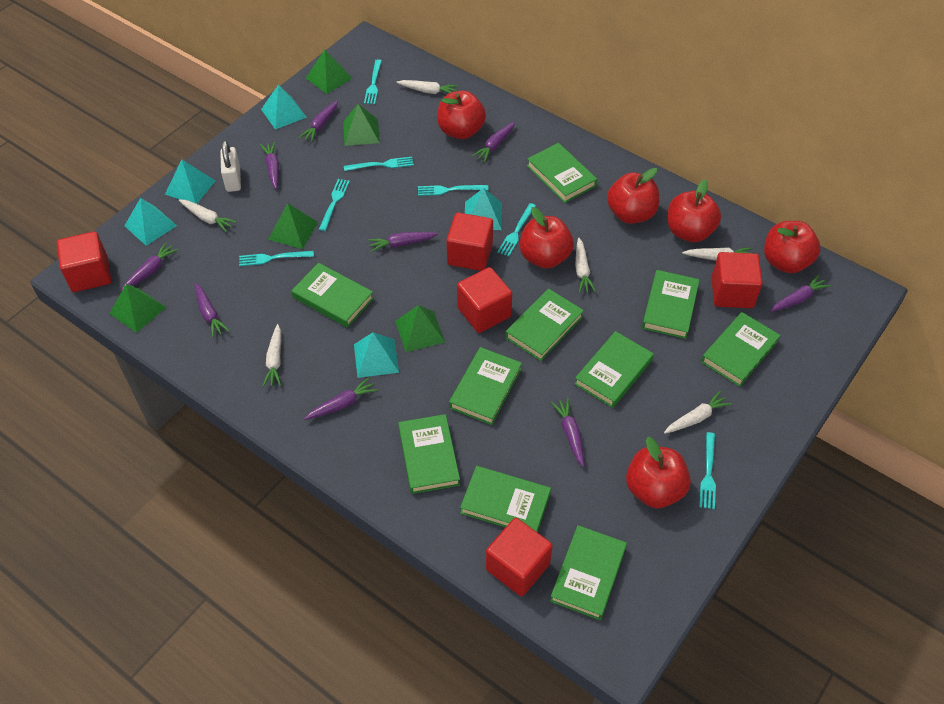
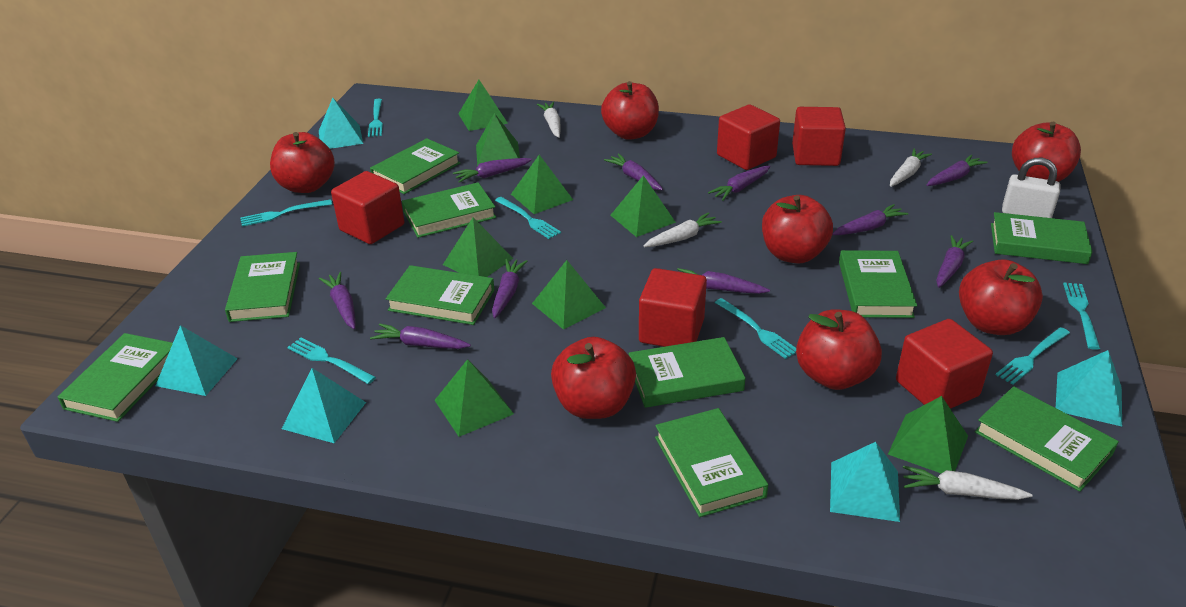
green pyramid: [109,284,166,333] [268,203,318,249] [306,50,352,94] [343,104,380,146] [395,305,445,352] = 5 -> [434,359,514,437] [443,217,513,277] [458,80,508,131] [476,113,520,166] [511,155,573,214] [532,260,606,330] [610,175,676,237] [888,396,968,474] = 8
purple carrot: [121,242,178,292] [195,283,230,338] [260,142,279,189] [299,100,338,143] [304,377,378,420] [368,232,438,252] [472,122,515,162] [551,398,584,467] [770,275,831,312] = 9 -> [319,272,355,329] [370,323,471,349] [453,158,532,183] [492,259,527,318] [604,154,663,190] [677,268,770,294] [708,166,770,201] [832,204,908,235] [926,155,988,186] [936,235,973,288] = 10
red apple: [437,91,486,139] [520,207,574,269] [607,168,659,224] [626,437,691,508] [668,179,721,242] [764,221,820,273] = 6 -> [270,132,335,193] [551,337,636,419] [601,81,659,140] [762,195,833,264] [796,309,882,390] [959,259,1043,335] [1012,122,1081,182] = 7
white carrot: [179,199,237,232] [262,324,281,387] [396,80,458,94] [575,238,596,293] [664,391,732,434] [682,247,752,261] = 6 -> [537,102,560,138] [644,212,722,247] [890,149,932,187] [903,466,1033,500] = 4

